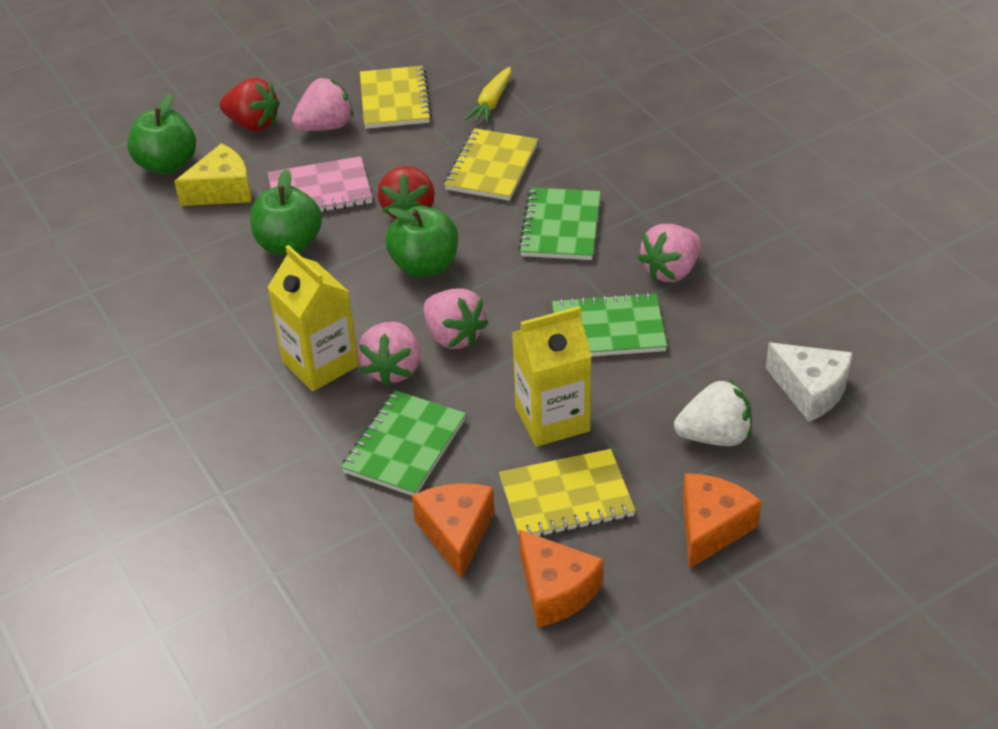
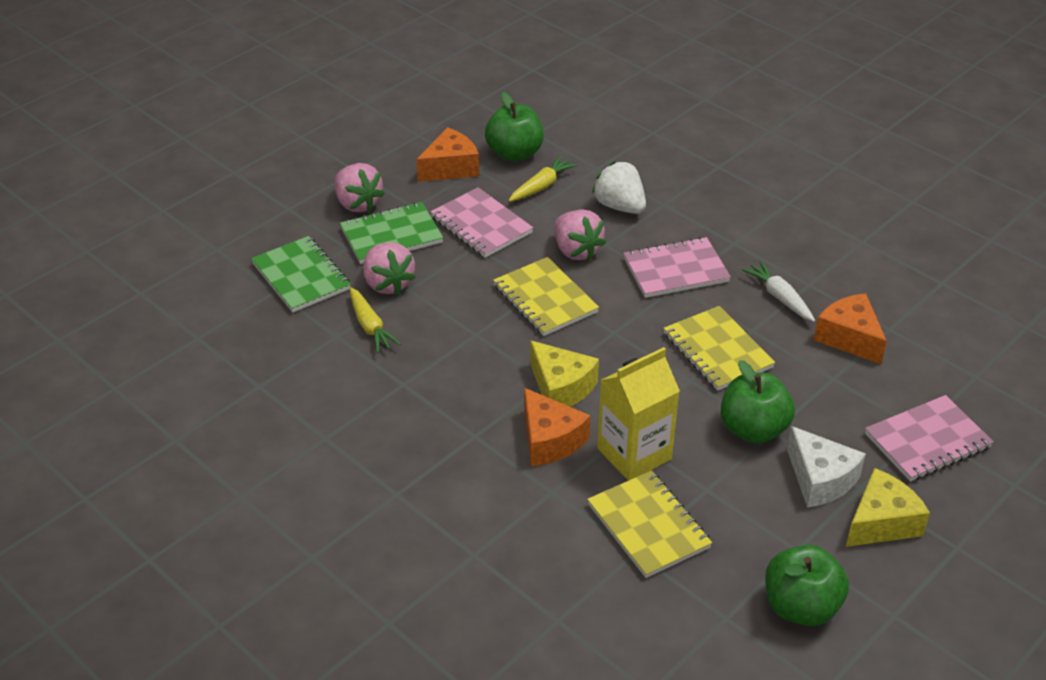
green notebook: [341,390,466,496] [518,188,601,260] [552,292,667,356] = 3 -> [251,236,351,312] [340,202,443,264] = 2
pink notebook: [268,156,372,212] = 1 -> [430,187,533,258] [623,237,731,298] [865,395,993,481] = 3
pink strawberry: [292,78,353,131] [357,322,420,386] [423,288,488,349] [638,224,701,282] = 4 -> [334,163,385,212] [363,242,416,295] [554,209,606,261] = 3
red strawberry: [220,78,280,131] [378,166,435,219] = 2 -> none = 0
white carrot: none = 0 -> [742,261,815,322] = 1
yellow carrot: [465,67,511,124] = 1 -> [350,287,401,353] [508,156,577,202] = 2
yellow carton: [268,245,359,391] [512,306,592,447] = 2 -> [597,347,680,481] = 1
yellow cheese: [174,143,251,206] = 1 -> [530,340,599,407] [846,468,930,547] = 2

